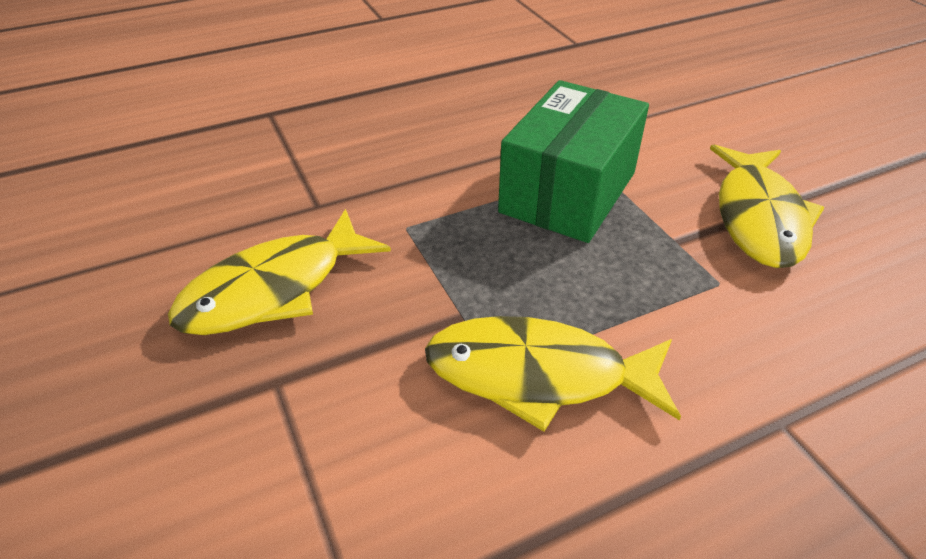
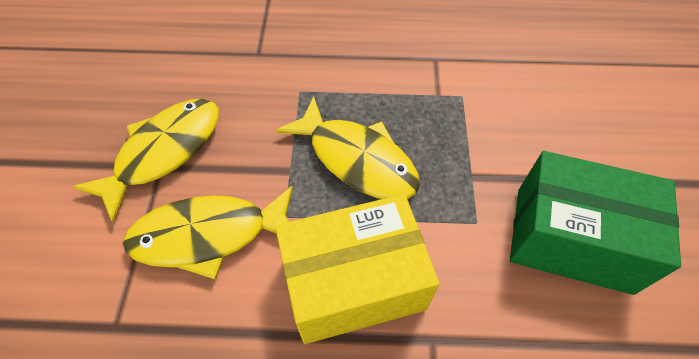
yellow box: none = 0 -> [275,194,440,344] = 1

